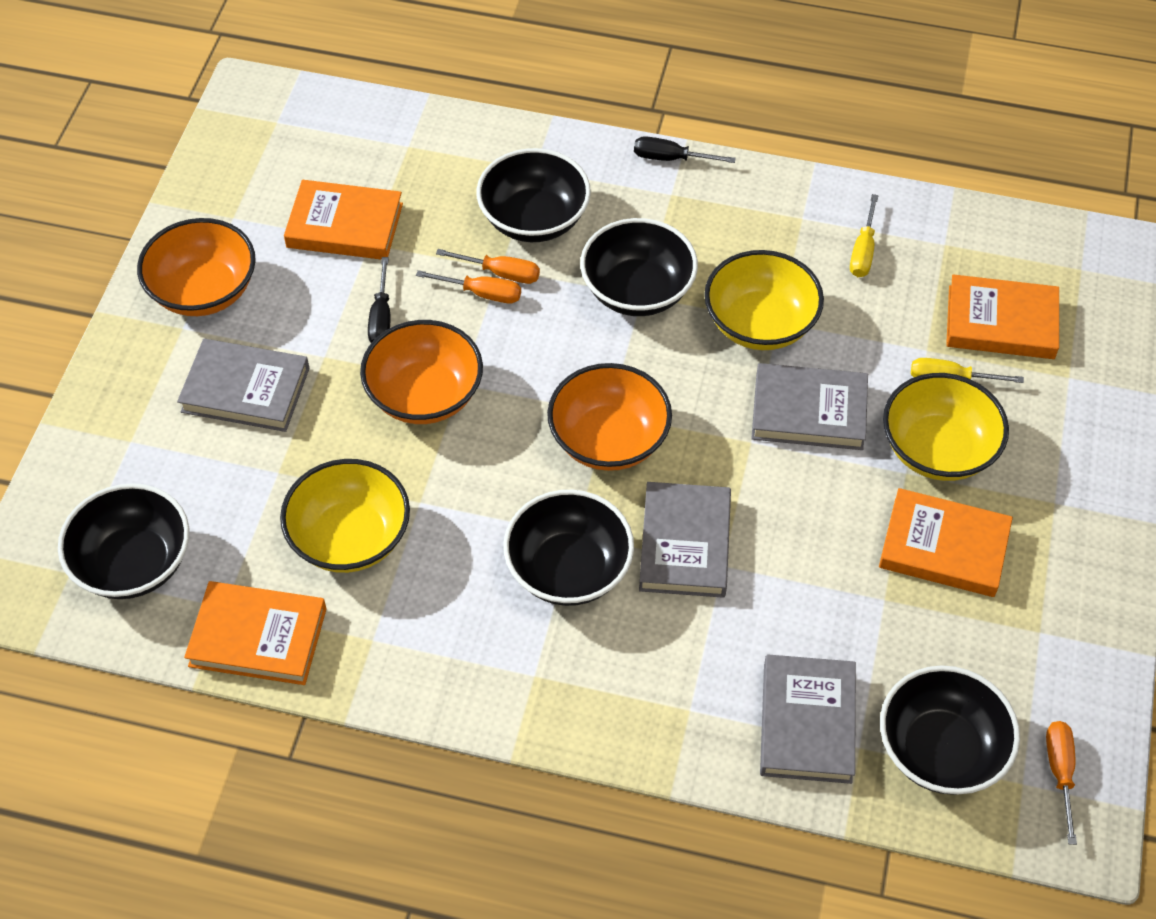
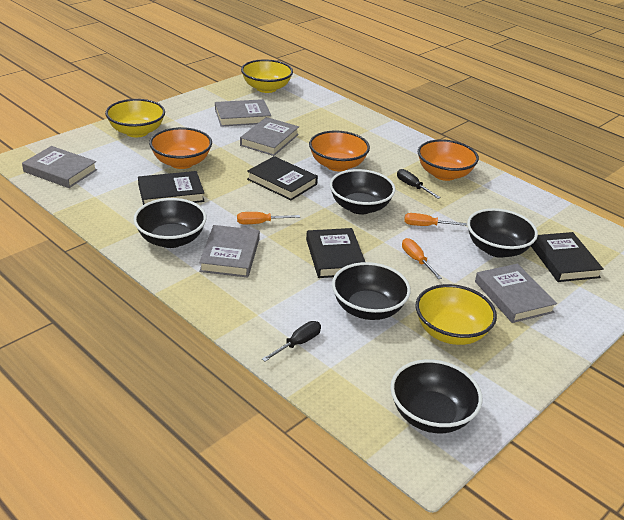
black book: none = 0 -> [138,171,205,205] [247,156,318,200] [306,228,365,278] [531,232,604,282] = 4
grey book: [177,339,310,432] [639,482,731,598] [751,363,868,450] [760,654,856,784] = 4 -> [22,146,97,188] [199,225,260,278] [215,99,271,127] [240,117,299,156] [475,264,557,323] = 5
orange book: [184,581,327,685] [284,180,403,260] [879,488,1013,597] [946,274,1059,359] = 4 -> none = 0
yellow screwdriver: [850,194,879,277] [911,358,1024,383] = 2 -> none = 0

